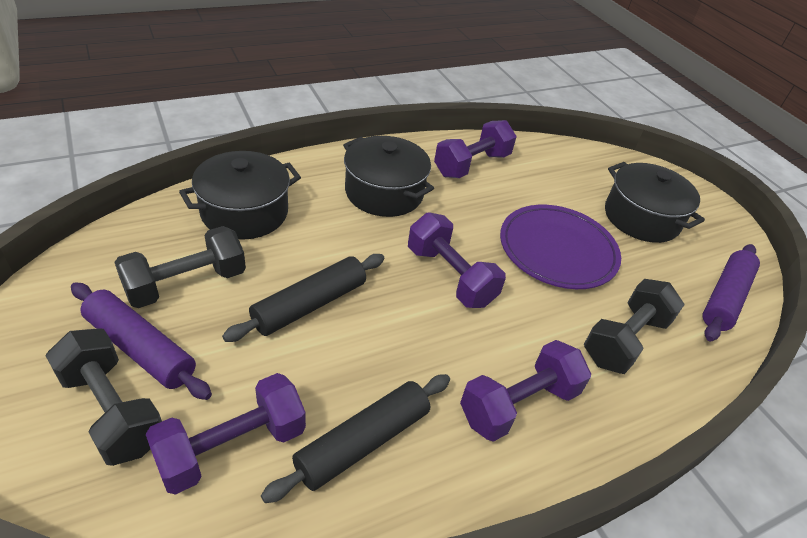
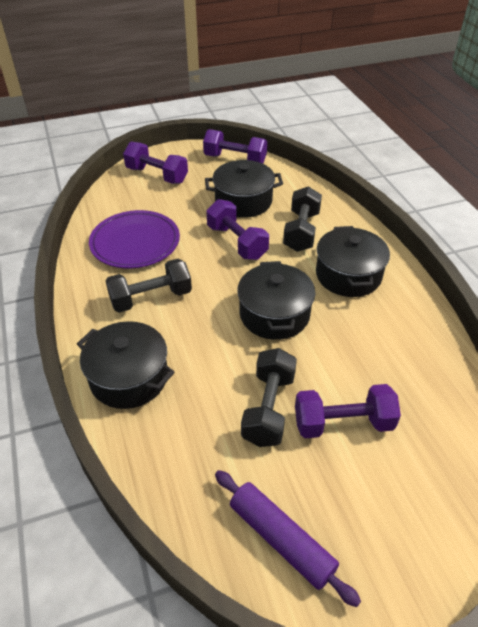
black pot: [179,151,301,240] [343,136,434,217] [605,162,705,243] = 3 -> [77,321,175,409] [205,160,283,218] [237,261,315,340] [316,226,390,297] = 4
black rolling pin: [222,254,384,342] [261,374,450,503] = 2 -> none = 0
purple rolling pin: [71,282,212,400] [702,244,760,342] = 2 -> [215,470,361,607] = 1

